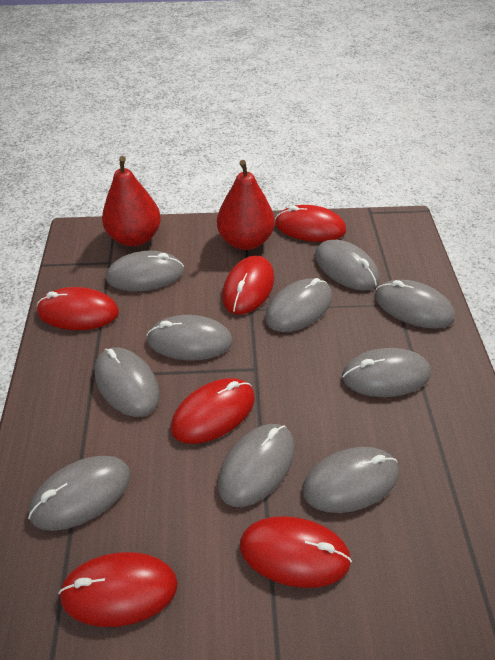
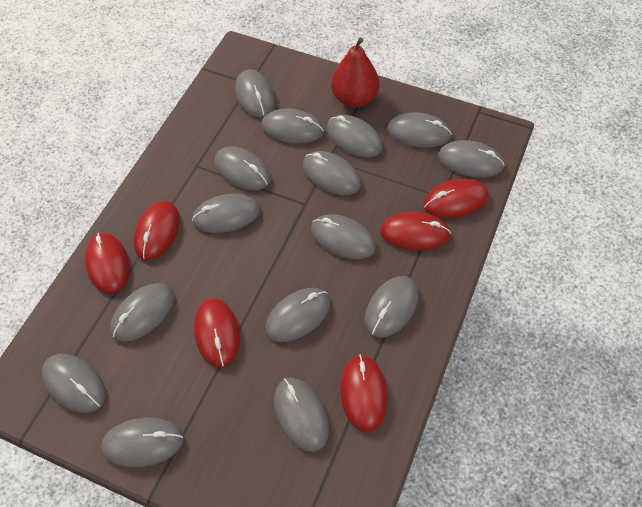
grey mouse: [28,456,131,531] [95,347,160,417] [106,251,184,291] [147,315,233,360] [218,424,295,507] [265,278,332,332] [302,447,399,513] [315,240,379,291] [342,348,431,397] [375,280,455,329] = 10 -> [42,354,106,413] [101,417,184,467] [110,283,174,342] [192,194,260,233] [214,146,271,190] [235,69,275,117] [261,109,324,144] [265,288,330,342] [274,378,329,452] [303,151,361,195] [311,214,376,259] [327,115,382,157] [365,276,419,338] [387,112,452,148] [438,140,505,177] = 15
red pear: [102,156,161,246] [217,160,275,250] = 2 -> [331,37,380,108] = 1

